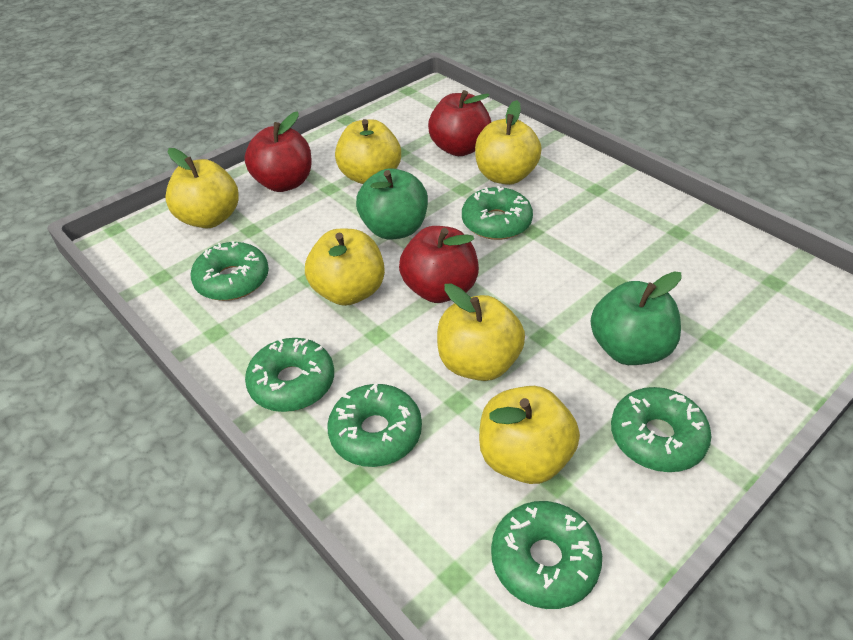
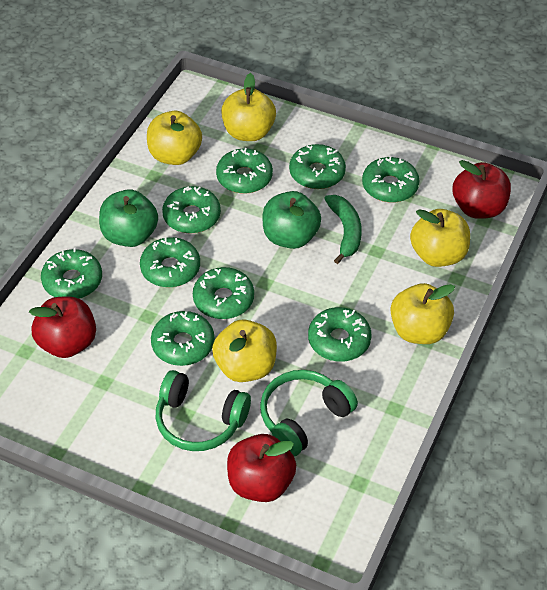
green banana: none = 0 -> [324,195,362,264] = 1
green donut: [191,241,269,301] [245,338,334,412] [327,383,422,467] [462,186,533,240] [491,501,602,609] [611,387,711,472] = 6 -> [41,248,102,299] [140,237,200,287] [151,311,215,366] [162,186,221,234] [193,267,254,319] [216,148,273,194] [289,144,346,189] [308,307,372,362] [362,156,419,203] = 9
green headphones: none = 0 -> [156,370,251,451] [260,370,358,457] = 2
yellow apple: [165,148,239,228] [305,229,385,306] [335,119,401,184] [437,283,525,381] [475,100,542,185] [479,386,580,484] = 6 -> [147,111,202,165] [212,320,277,382] [221,73,276,141] [390,283,455,344] [410,209,470,267] = 5

